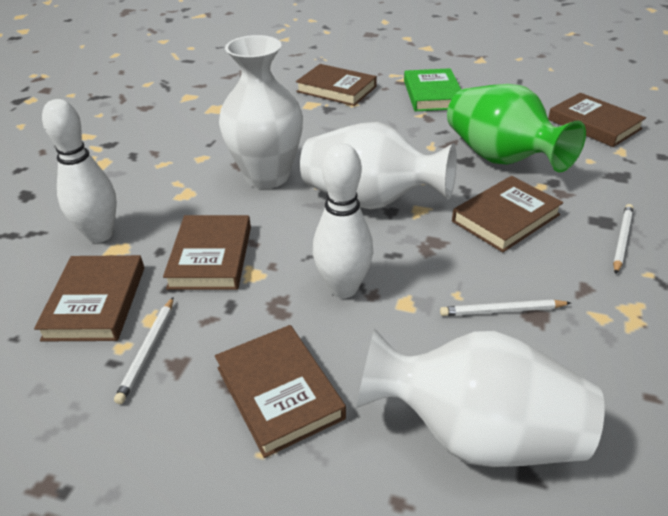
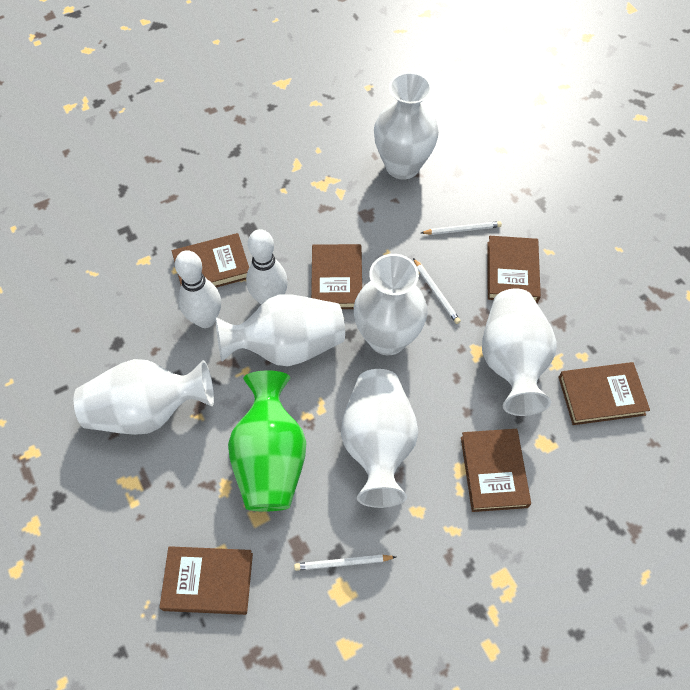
green book: [404,68,461,111] = 1 -> none = 0
white vase: [219,35,303,189] [300,122,457,209] [356,329,605,467] = 3 -> [74,359,214,435] [215,294,345,366] [341,369,418,508] [354,254,428,355] [374,72,439,180] [482,289,557,416] = 6

